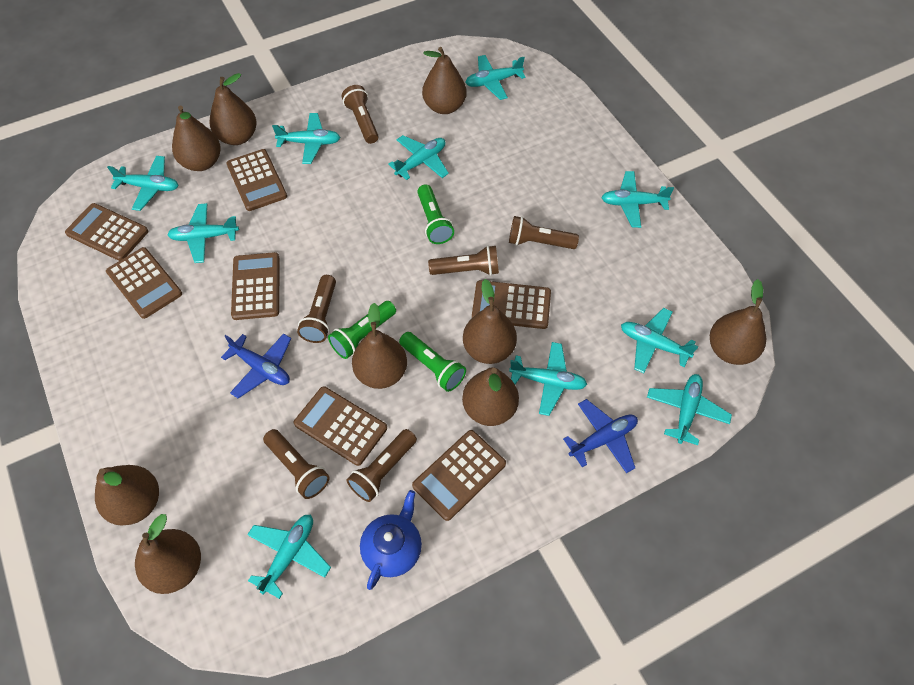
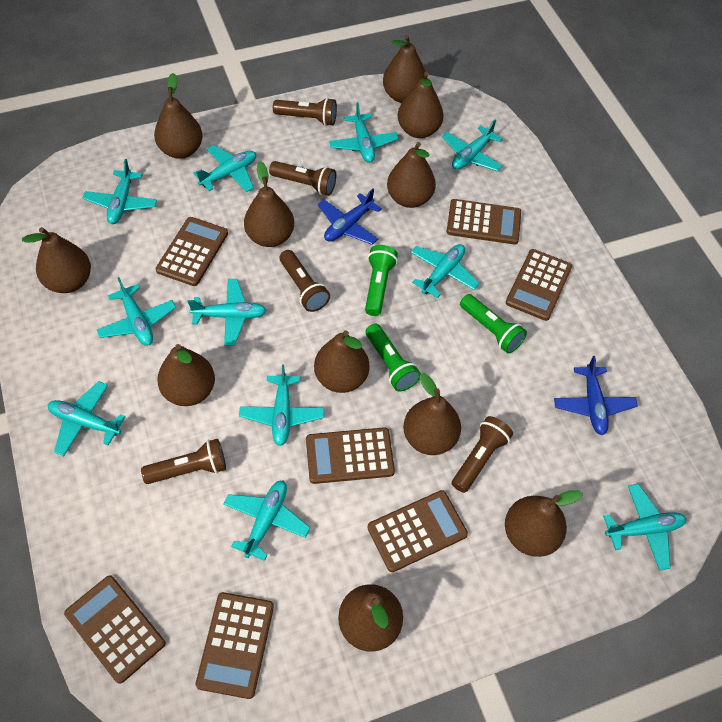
blue teapot: [360,490,422,590] = 1 -> none = 0
brown flashlight: [263,429,330,499] [297,275,336,343] [342,85,379,144] [346,429,417,502] [428,245,499,276] [509,216,579,249] = 6 -> [141,439,226,484] [269,161,336,196] [273,98,337,126] [280,250,330,312] [452,416,513,493] = 5
brown pear: [95,465,159,526] [135,514,201,594] [172,106,221,171] [210,73,256,145] [352,303,407,389] [422,47,467,114] [462,367,519,426] [463,279,517,364] [710,279,766,365] = 9 -> [22,227,91,293] [154,73,203,159] [157,344,215,406] [244,161,294,247] [314,331,369,393] [338,584,403,652] [383,35,425,103] [387,142,436,208] [398,72,444,138] [403,373,461,455] [505,490,583,557] = 11
turquoise plane: [107,156,179,211] [167,203,239,263] [247,515,331,599] [272,113,341,164] [388,135,449,180] [465,55,526,100] [509,342,587,416] [601,171,674,228] [621,308,698,373] [647,374,732,445] = 10 -> [48,381,126,456] [83,159,157,224] [97,277,176,346] [188,279,267,346] [193,145,256,192] [223,480,310,561] [239,364,324,446] [329,102,399,163] [411,244,479,298] [442,120,503,172] [603,484,687,571] = 11

